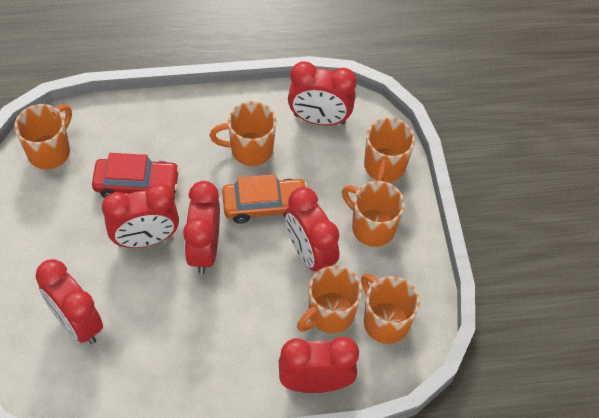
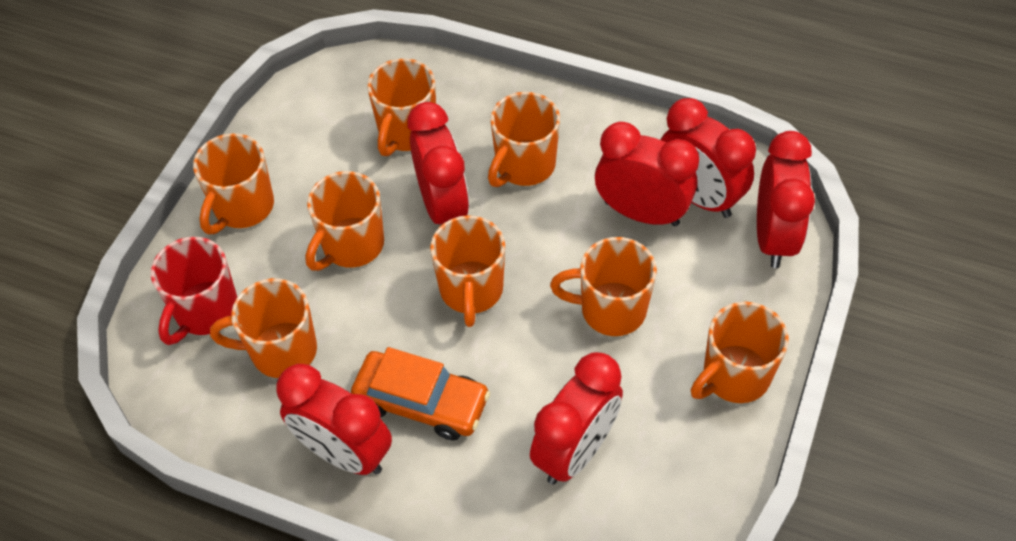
orange mug: [14,104,72,169] [210,101,277,166] [297,265,362,333] [342,181,405,247] [361,273,420,344] [364,118,415,182] = 6 -> [193,133,274,234] [210,278,317,378] [306,171,384,271] [367,59,436,156] [430,215,505,327] [488,92,560,187] [550,237,657,336] [691,302,789,403] = 8
red car: [92,153,180,198] = 1 -> none = 0
red mug: none = 0 -> [151,237,237,345] = 1

